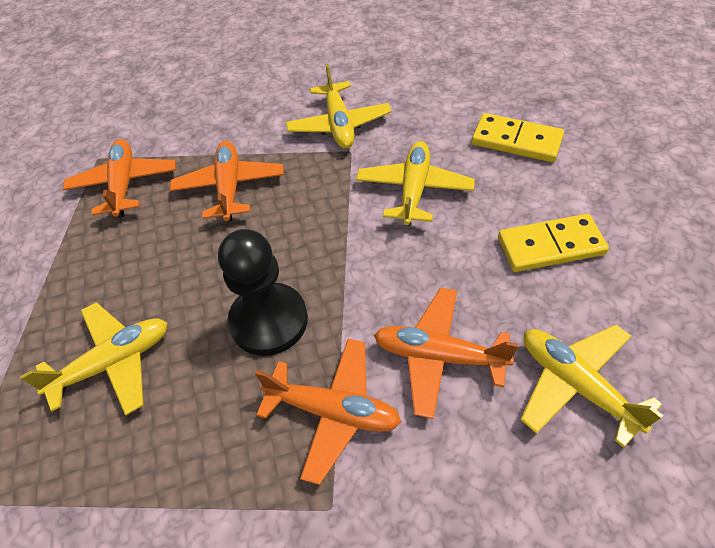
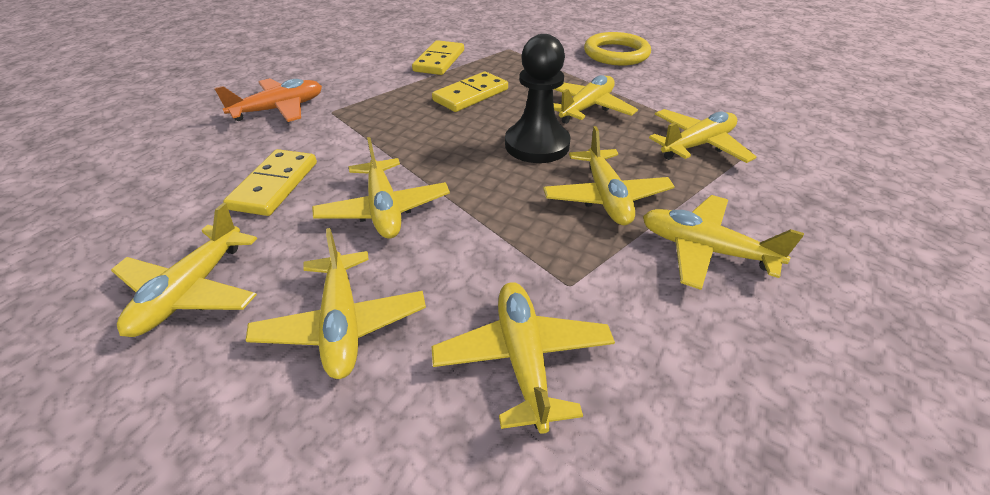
orange plane: [63,139,176,218] [170,141,284,222] [255,339,401,485] [374,288,519,419] = 4 -> [214,78,322,122] = 1
yellow domino: [472,113,564,162] [498,214,609,272] = 2 -> [223,149,317,216] [412,40,464,75] [432,72,508,112] = 3
yellow plane: [20,302,167,415] [286,64,392,149] [356,141,475,226] [520,325,663,448] = 4 -> [111,203,257,337] [246,228,426,379] [312,137,450,239] [431,282,615,434] [543,126,675,225] [553,75,638,124] [643,195,804,290] [649,109,756,163] = 8
yellow ring: none = 0 -> [584,32,651,66] = 1

